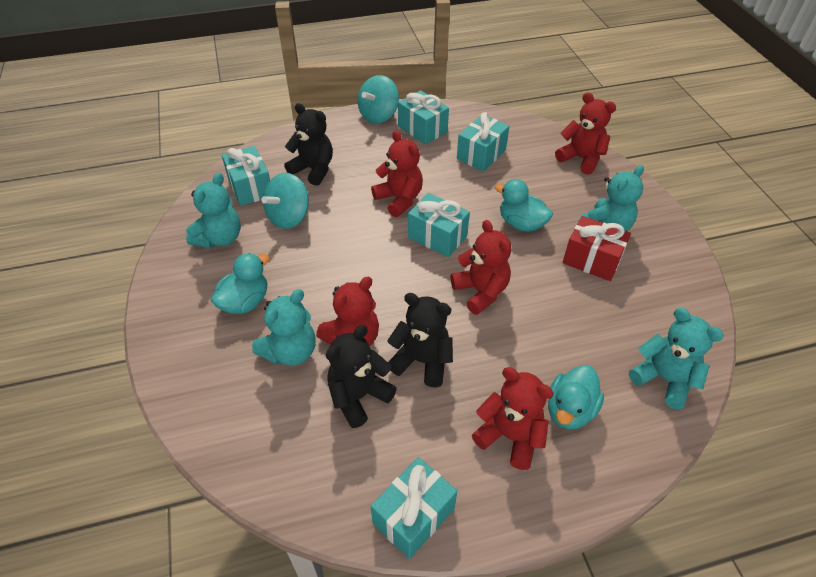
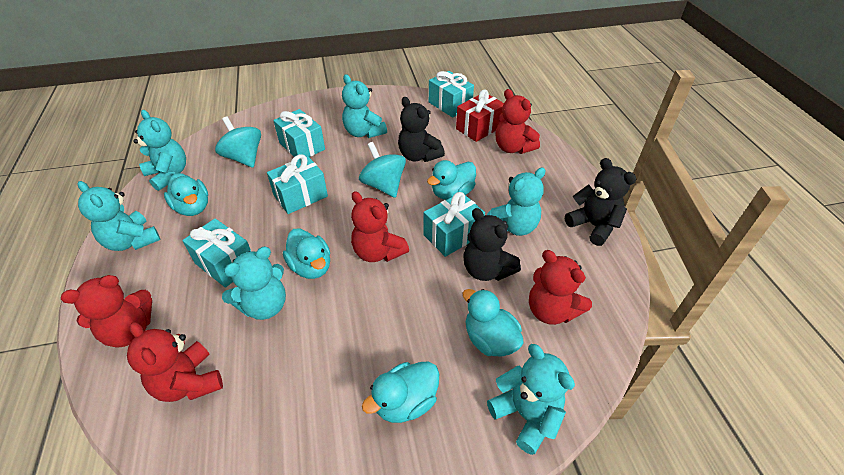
turquoise duck: [211,253,269,314] [494,179,553,232] [548,365,604,429] = 3 -> [164,173,208,216] [283,228,330,279] [362,361,439,423] [427,160,476,200] [463,289,524,356] = 5
turquoise teddy bear: [186,173,241,248] [252,289,316,366] [579,165,644,231] [629,308,724,409] = 4 -> [78,181,161,251] [133,110,186,191] [222,247,286,320] [342,74,387,138] [487,168,546,236] [487,344,575,455] = 6

